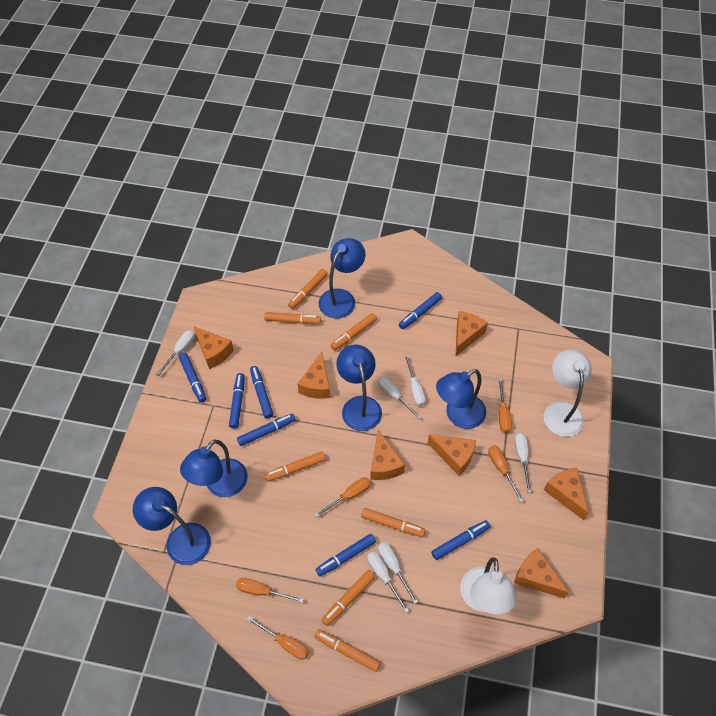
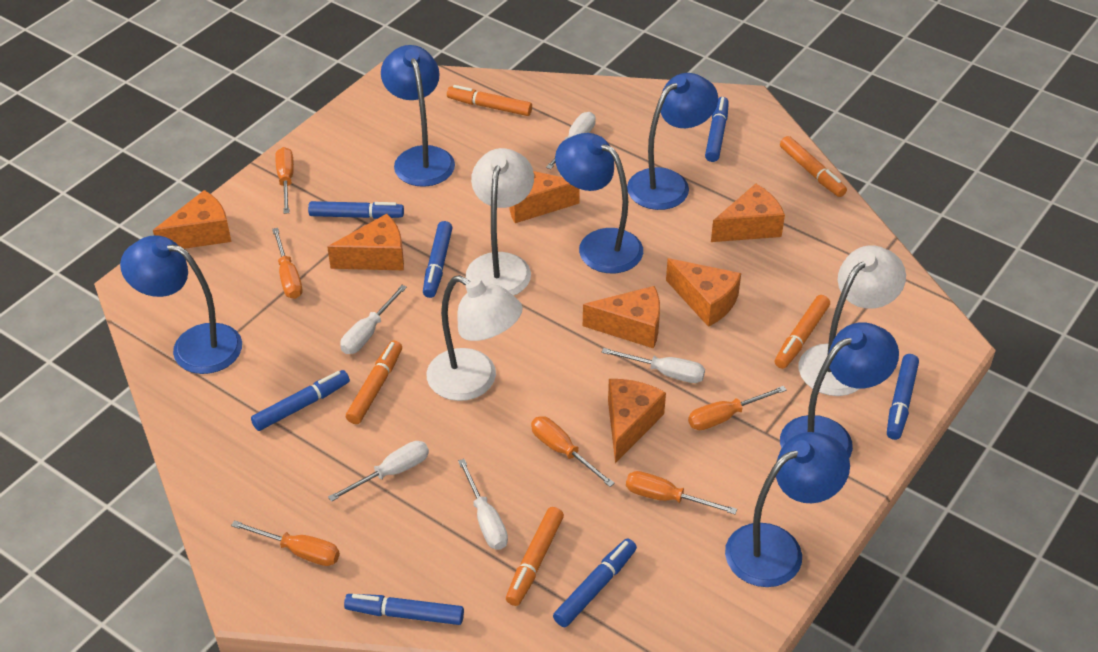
blue lamp: [133,487,211,565] [180,440,247,497] [319,238,365,319] [336,345,382,431] [436,369,486,429] = 5 -> [120,235,242,374] [381,45,455,187] [555,133,643,273] [627,73,718,210] [725,432,850,587] [780,322,899,458] = 6
orange marker: [264,312,321,324] [264,451,326,482] [288,269,328,309] [314,629,381,672] [322,570,375,626] [330,313,377,350] [361,508,425,537] = 7 -> [346,341,402,424] [447,85,532,116] [506,507,564,606] [775,295,830,369] [780,136,847,197] = 5
orange screwdriver: [236,578,304,603] [247,616,309,660] [314,477,371,517] [488,445,524,502] [498,378,512,433] = 5 -> [231,520,340,566] [272,228,302,299] [275,147,294,214] [531,416,615,487] [626,471,737,514] [688,386,787,430] = 6
white lamp: [460,557,517,614] [544,349,591,437] = 2 -> [426,275,523,401] [466,148,534,296] [799,245,906,396] = 3
white screwdriver: [156,330,195,376] [367,551,409,613] [378,376,422,420] [378,542,418,604] [404,354,426,406] [515,433,531,492] = 6 -> [328,441,429,502] [340,285,407,354] [458,459,508,550] [546,112,596,169] [602,348,705,383] = 5

